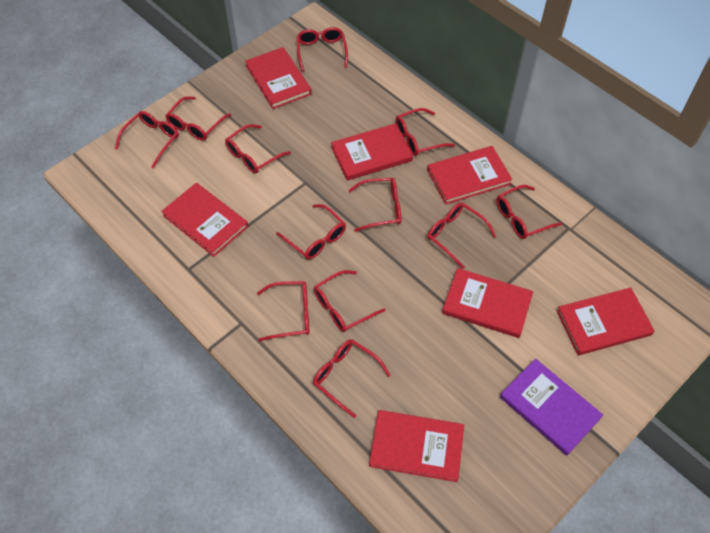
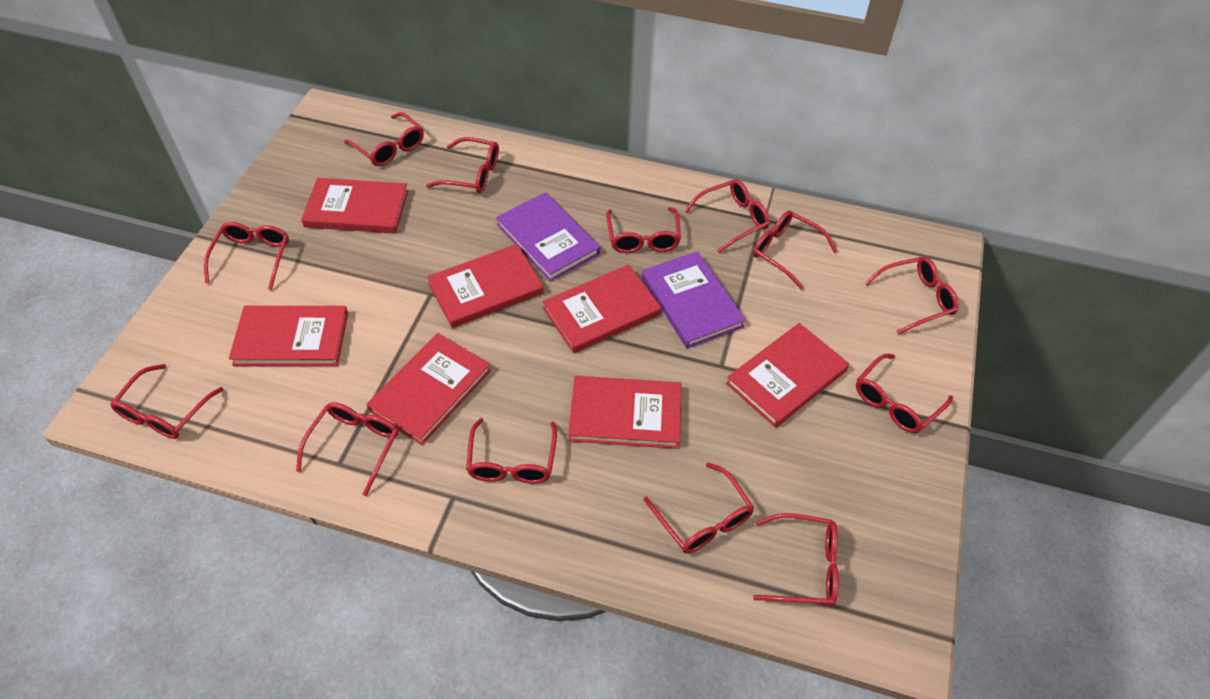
purple book: [500,359,603,456] = 1 -> [496,192,600,282] [642,251,746,348] = 2
red glasses: [115,111,179,168] [165,96,231,141] [225,124,291,174] [257,281,309,341] [276,204,346,260] [296,27,348,72] [313,339,391,418] [314,270,385,332] [348,178,402,232] [396,108,455,156] [427,202,496,269] [496,185,562,239] = 12 -> [110,364,224,439] [204,222,289,290] [296,402,398,496] [344,112,424,166] [426,137,499,193] [466,418,557,484] [606,207,681,253] [643,463,754,554] [684,179,770,253] [753,211,837,290] [753,513,839,606] [856,354,953,433] [865,257,959,334] = 13

